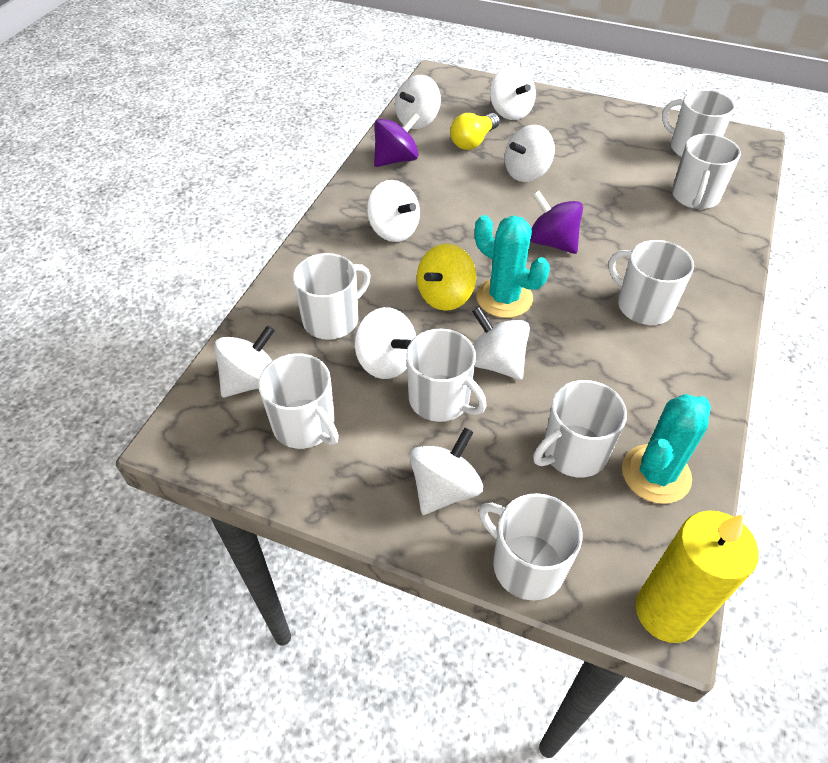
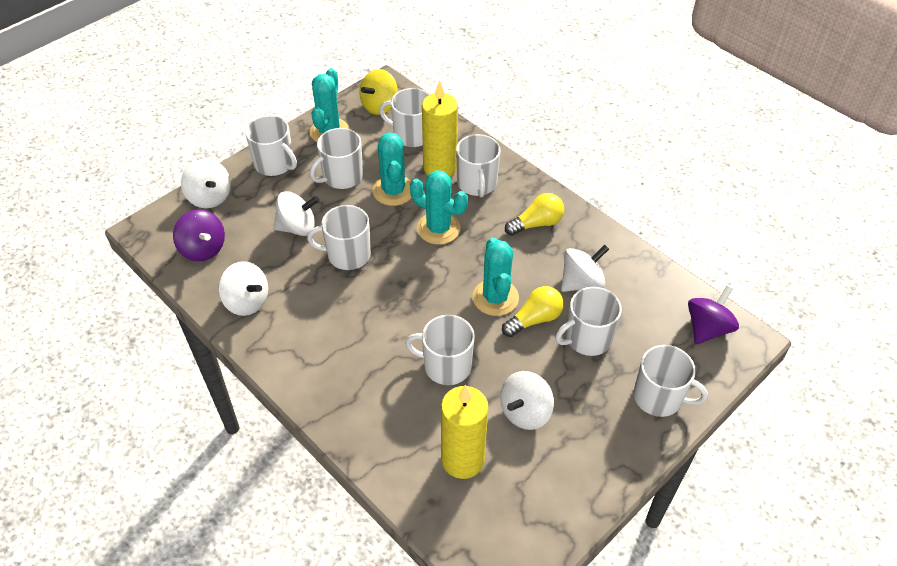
turquoise cactus: [475,215,550,318] [622,394,711,504] = 2 -> [310,68,349,142] [373,133,412,206] [410,170,468,245] [473,237,519,316] = 4
white spinning top: [214,325,275,397] [354,307,416,379] [367,180,420,242] [395,75,441,129] [410,427,483,515] [472,306,530,380] [490,66,536,120] [504,125,555,182] = 8 -> [181,159,231,208] [218,261,268,316] [273,191,319,236] [500,371,554,430] [561,245,609,292] = 5
yellow candle: [636,510,759,643] = 1 -> [422,81,458,177] [441,385,489,479] = 2
yellow light bulb: [450,113,500,150] = 1 -> [502,286,564,337] [505,193,564,236] = 2

